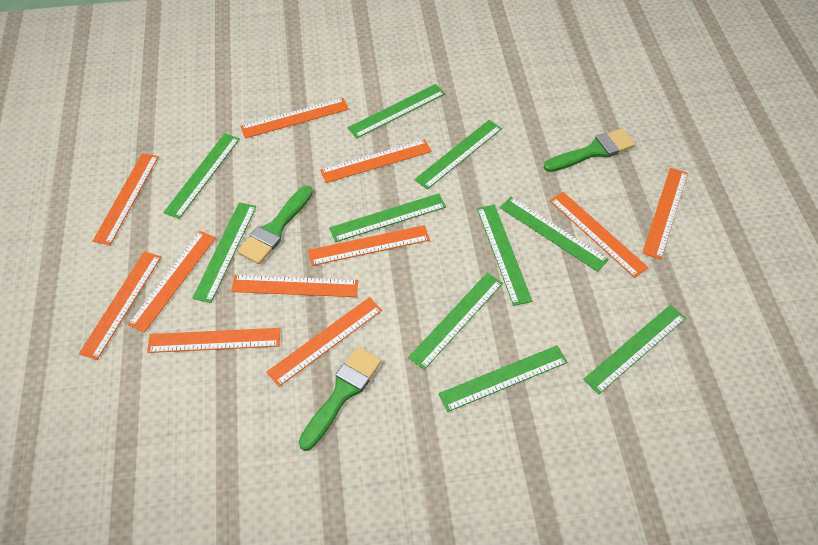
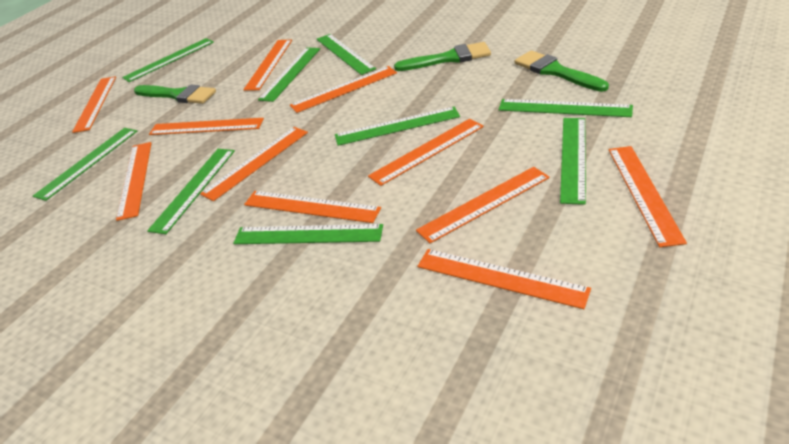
green ruler: [163,133,240,219] [192,202,256,303] [329,193,446,242] [348,84,445,138] [408,273,503,370] [414,120,502,190] [438,345,568,412] [477,205,532,306] [500,197,609,272] [583,305,686,394] = 10 -> [33,128,137,201] [122,38,214,82] [147,149,235,234] [233,224,383,244] [258,47,320,102] [317,34,376,75] [335,107,460,146] [498,99,633,117] [560,118,586,205] = 9

